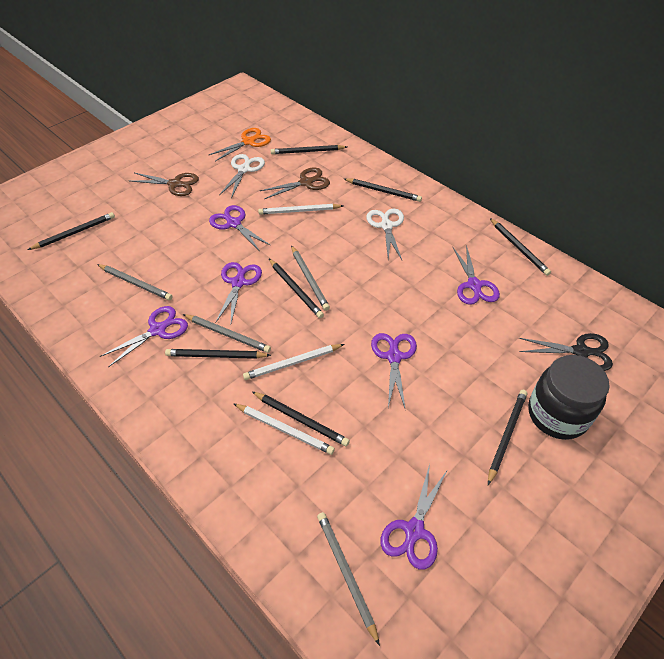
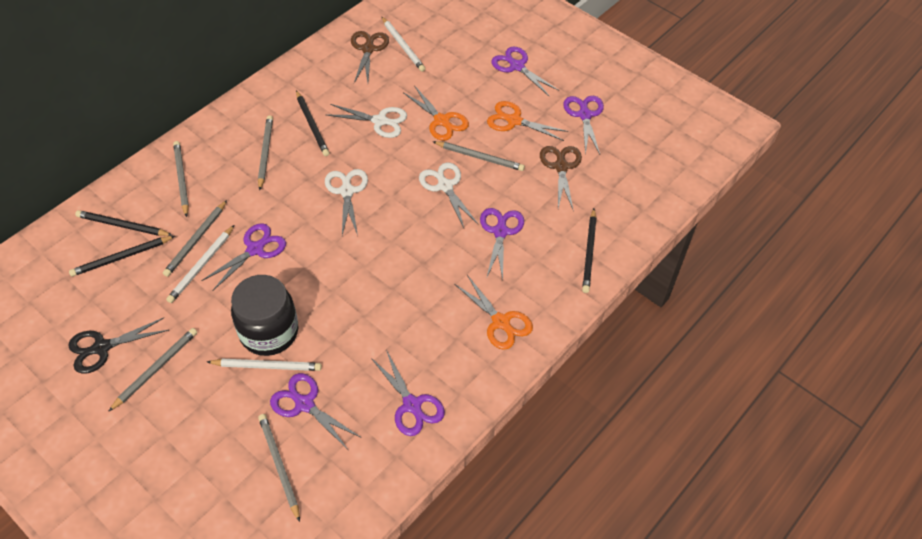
black pencil: [28,212,115,250] [165,349,271,359] [252,392,350,446] [269,259,324,318] [271,145,347,154] [344,178,422,202] [488,390,527,485] [490,218,551,276] = 8 -> [69,236,175,277] [75,210,172,236] [296,90,329,156] [582,209,596,293] = 4
grey pencil: [97,264,173,300] [183,314,271,353] [291,245,330,311] [317,512,380,646] = 4 -> [108,328,197,412] [163,200,227,277] [173,141,189,217] [258,115,273,190] [258,414,300,522] [432,141,525,171] = 6
orange scissors: [209,128,271,161] = 1 -> [403,85,469,141] [455,275,533,350] [487,101,569,141] = 3
white scissors: [219,154,265,198] [366,208,404,260] = 2 -> [325,169,368,236] [327,104,407,138] [419,163,478,228] = 3

